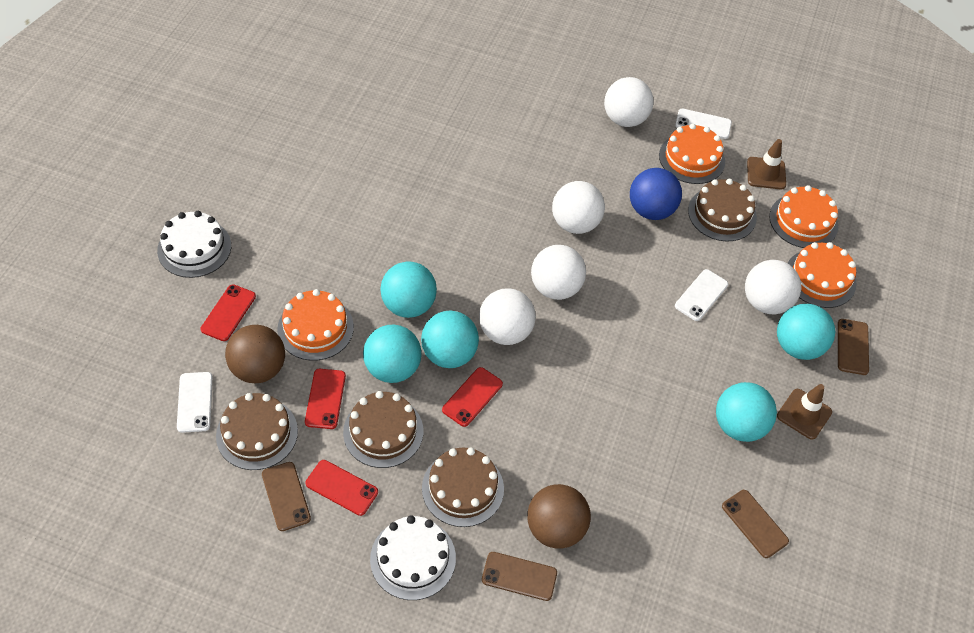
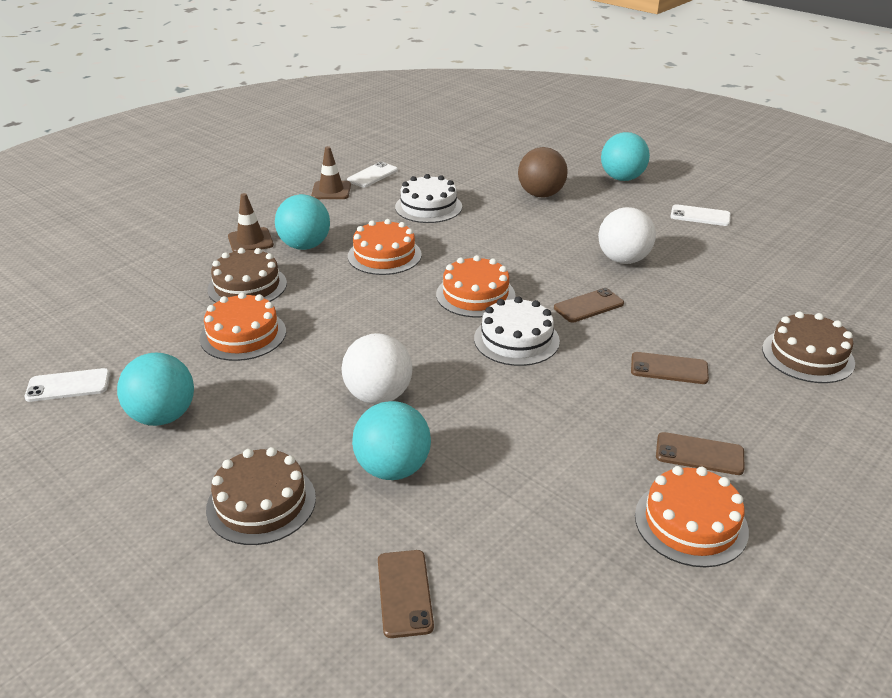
blue ball: [630,168,682,220] = 1 -> none = 0
brown ball: [225,325,285,383] [527,484,591,548] = 2 -> [518,147,568,197] = 1
brown cake: [216,393,298,470] [343,391,423,468] [422,448,504,527] [688,179,757,241] = 4 -> [206,447,316,545] [207,248,287,303] [762,312,855,383] = 3
red phone: [200,284,256,341] [305,369,346,429] [306,460,378,516] [442,367,503,427] = 4 -> none = 0
turquoise ball: [363,324,422,383] [380,261,437,318] [421,311,479,368] [716,382,777,442] [777,304,836,360] = 5 -> [117,353,194,426] [275,194,330,250] [352,401,431,480] [601,132,650,181] = 4
white ball: [479,288,536,345] [531,245,586,300] [552,181,605,234] [604,77,654,127] [745,260,801,314] = 5 -> [341,333,413,404] [598,207,656,264] = 2

